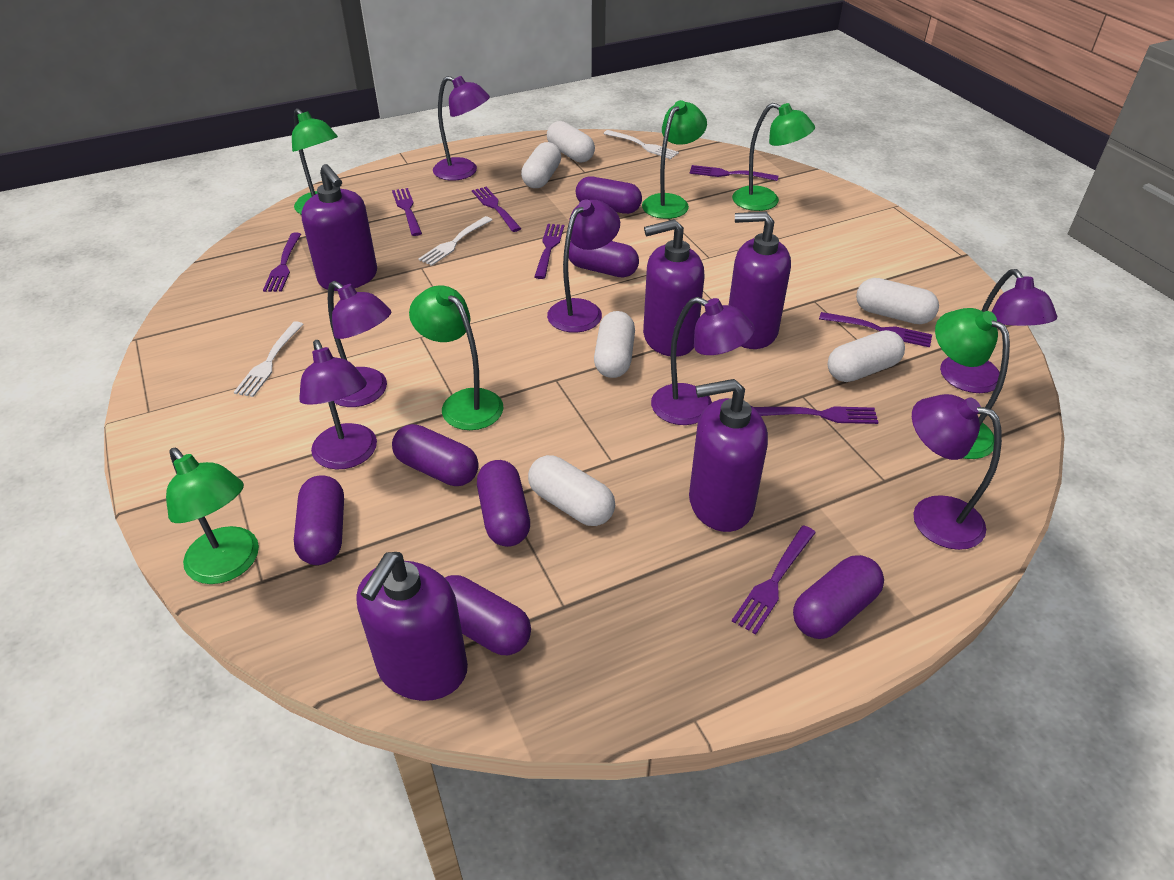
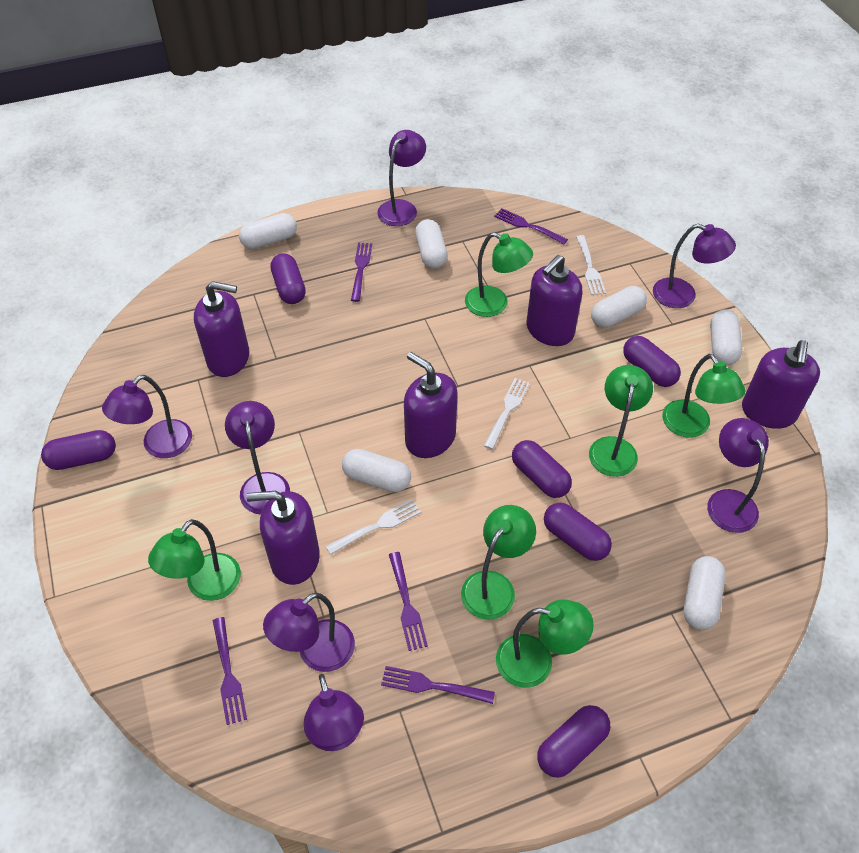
purple capsule: [294,475,344,565] [392,424,479,486] [445,575,531,655] [477,460,530,547] [569,241,639,278] [576,177,642,214] [793,555,884,639] = 7 -> [41,430,116,470] [270,253,306,304] [512,440,572,498] [537,705,610,778] [544,503,612,561] [623,336,681,387] = 6
purple fork: [263,233,301,292] [392,188,422,236] [472,187,521,232] [534,224,564,279] [689,165,778,181] [732,525,816,634] [753,406,879,424] [819,312,932,347] = 8 -> [212,617,247,725] [351,243,372,302] [381,666,495,704] [389,552,428,651] [494,208,568,244] = 5

